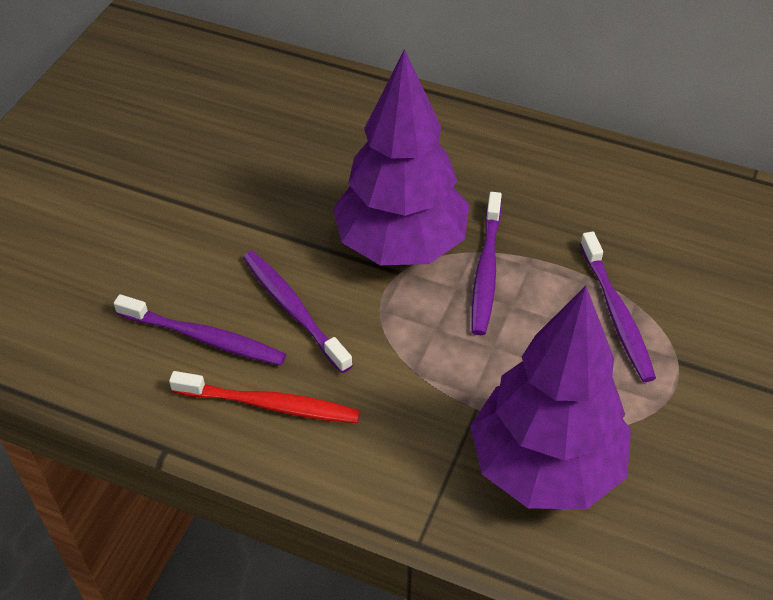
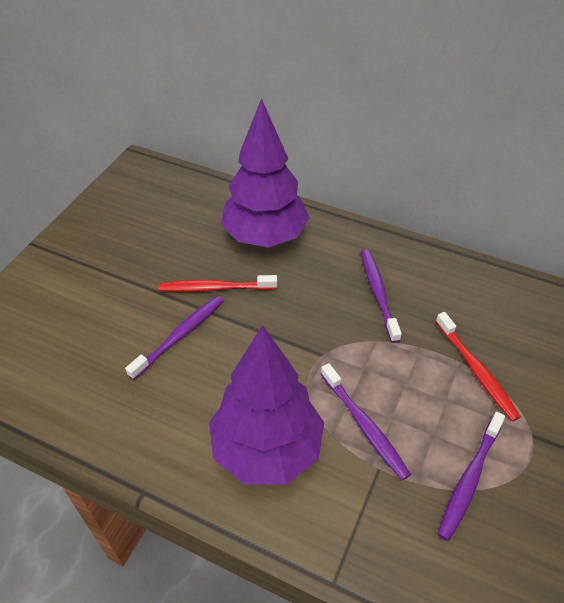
red toothbrush: [169,371,360,423] = 1 -> [159,275,277,292] [436,312,521,421] = 2

